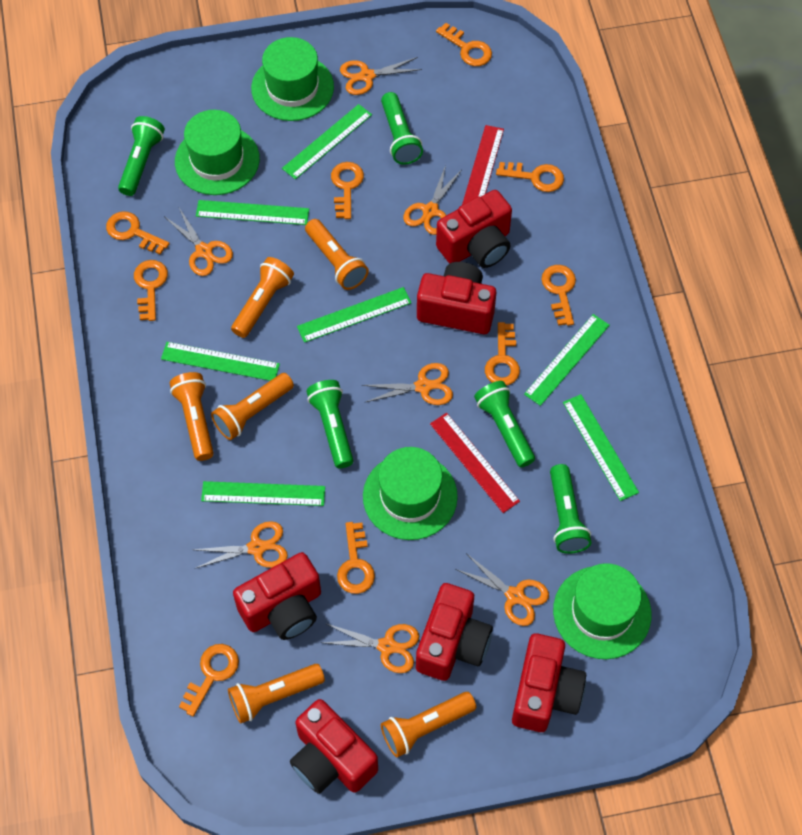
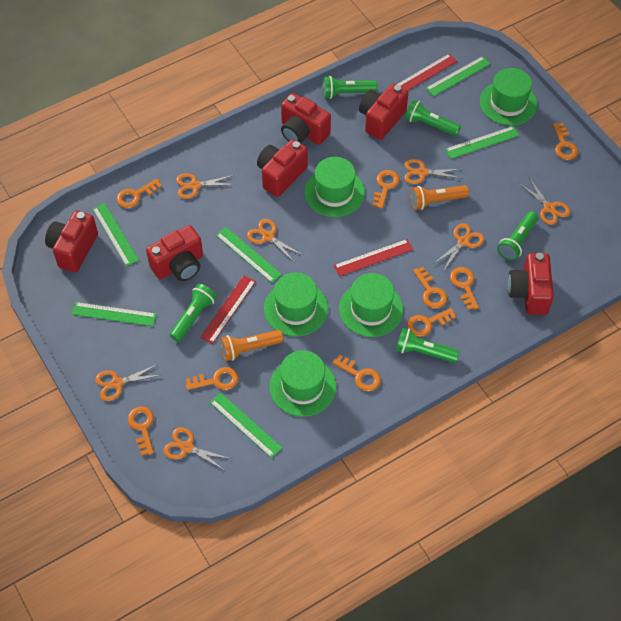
green hat: [175,110,260,195] [251,37,334,121] [363,447,458,540] [553,563,651,659] = 4 -> [264,272,328,337] [270,350,336,417] [304,157,365,217] [339,273,403,337] [480,68,537,126] = 5
green ruler: [161,342,280,381] [196,200,309,225] [201,481,325,506] [282,104,372,180] [297,287,412,343] [524,314,610,406] [563,394,639,501] = 7 -> [72,302,157,326] [92,203,139,266] [210,393,282,458] [216,227,282,283] [425,56,490,97] [445,126,519,159] = 6
orange flashlight: [170,372,214,461] [211,373,294,440] [228,664,325,724] [231,257,294,338] [305,219,369,290] [381,692,476,757] = 6 -> [220,330,284,361] [410,185,469,210] = 2
red ruler: [430,413,520,513] [462,125,504,205] = 2 -> [200,275,256,344] [334,239,413,277] [396,54,457,91] = 3

